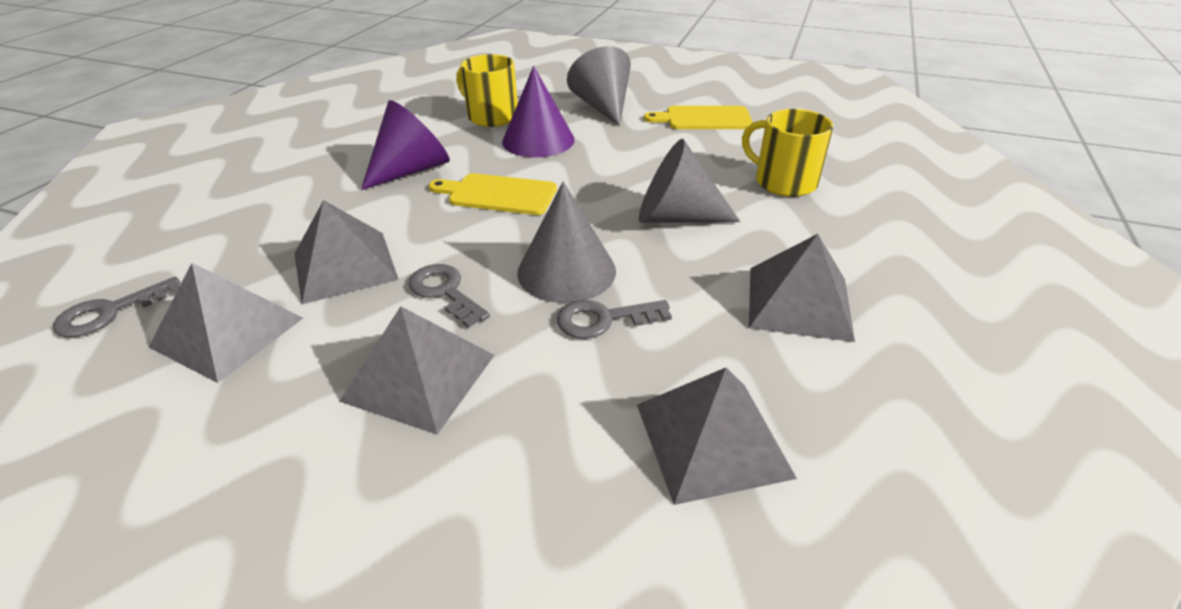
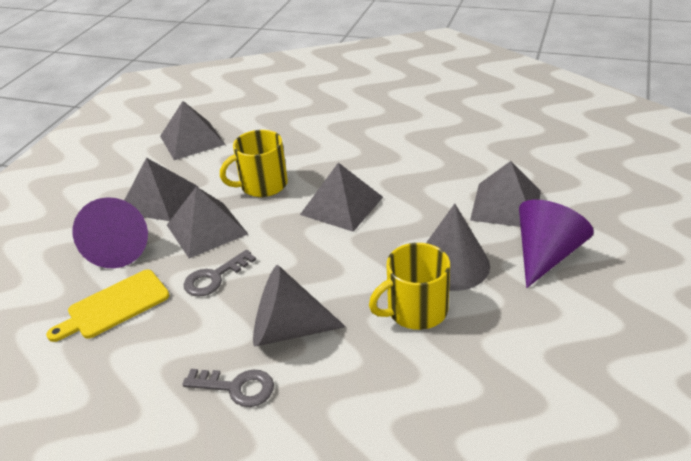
grey cone: [517,182,616,303] [567,46,631,126] [639,139,740,223] = 3 -> [253,265,346,347] [426,204,490,291] = 2
grey key: [53,276,180,338] [409,264,490,328] [557,300,672,339] = 3 -> [182,369,274,407] [184,250,256,297] = 2
yellow cutting board: [429,173,557,215] [644,106,753,129] = 2 -> [46,270,169,342] = 1

